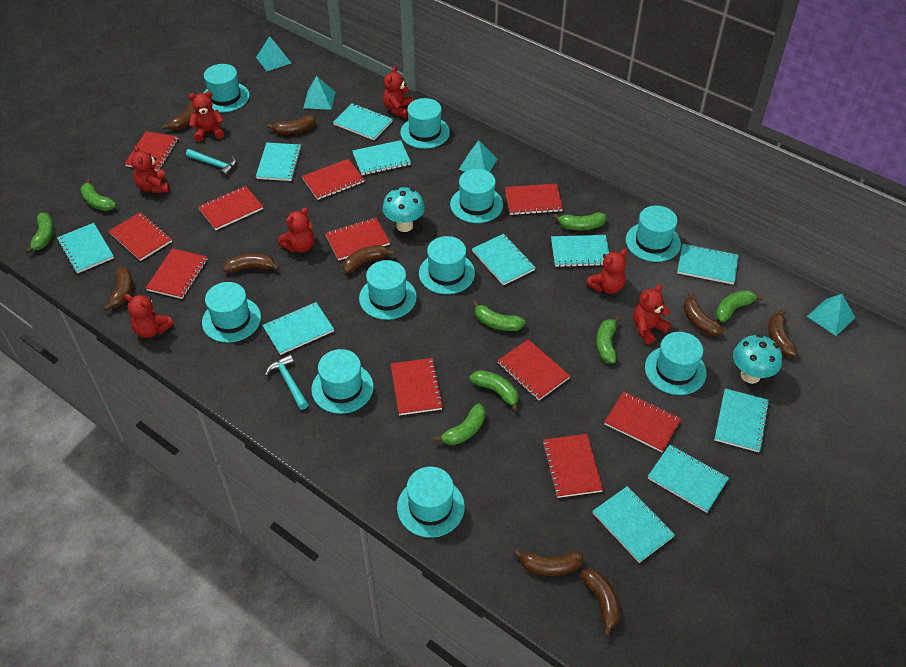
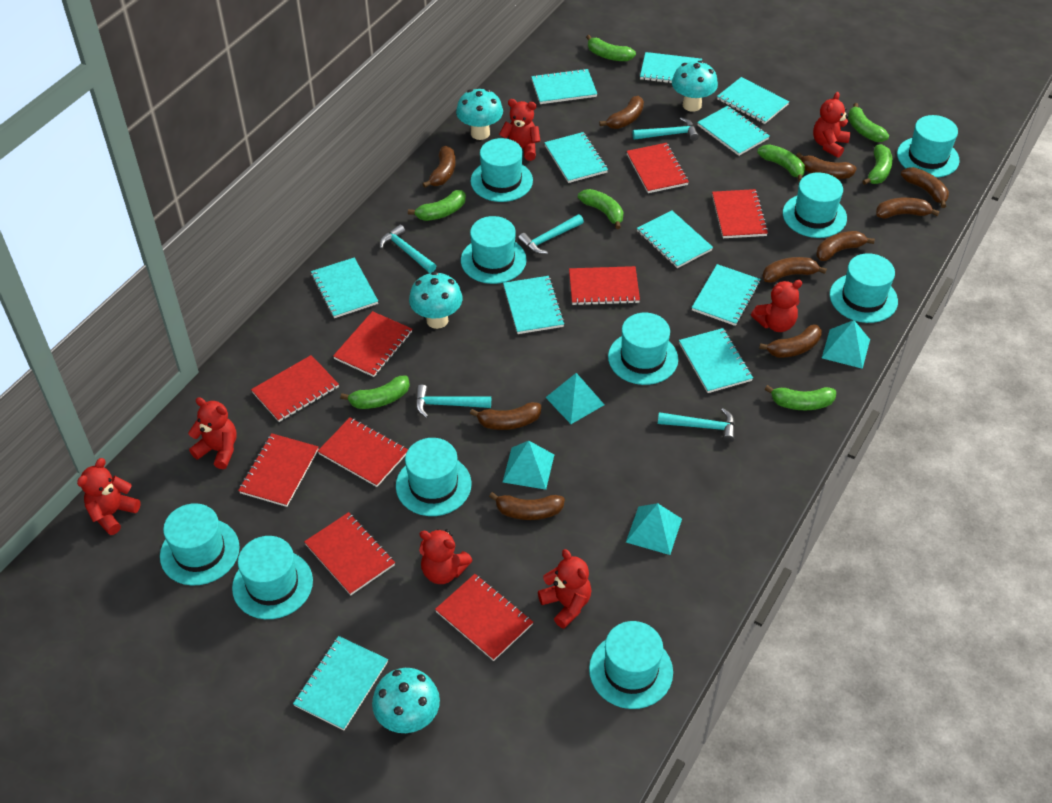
brown banana: [104,267,133,311] [162,102,195,130] [223,253,279,273] [267,115,315,135] [343,245,394,273] [514,549,583,576] [580,568,620,637] [683,292,724,336] [768,309,797,357] = 9 -> [423,146,456,188] [470,402,541,430] [489,492,565,520] [599,96,644,129] [759,324,822,358] [762,257,827,283] [796,152,857,179] [816,231,875,261] [876,197,940,219] [901,167,949,208] = 10
red notebook: [109,212,172,261] [125,131,178,171] [146,248,207,299] [198,186,263,230] [302,159,364,200] [325,218,390,261] [391,358,443,415] [497,339,570,400] [505,184,563,215] [543,434,603,498] [604,391,681,452] = 11 -> [238,433,318,507] [251,355,339,422] [304,512,395,595] [318,418,408,487] [333,311,412,377] [435,574,533,661] [569,266,640,306] [627,143,689,193] [712,189,768,238] = 9
turquoise hammer: [186,149,237,177] [265,354,309,410] = 2 -> [380,224,436,273] [415,385,491,418] [518,214,584,254] [633,117,699,141] [658,408,735,443] = 5
turquoise mushroom: [382,187,425,232] [733,334,782,384] = 2 -> [372,668,440,733] [409,272,462,329] [456,89,503,140] [672,60,718,112] = 4

